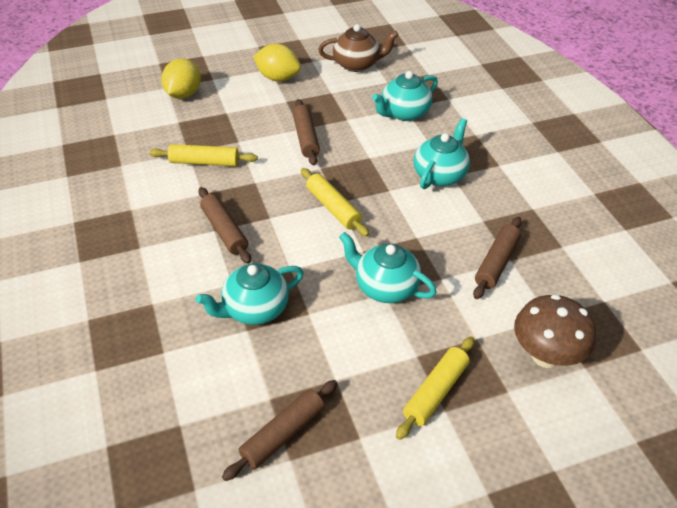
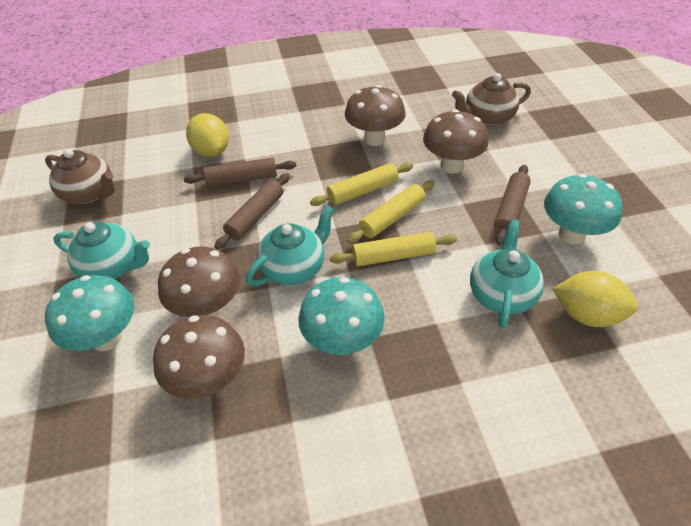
brown mushroom: [514,294,596,368] = 1 -> [153,315,245,399] [158,247,240,317] [345,85,406,146] [423,109,489,173] = 4
brown rolling pin: [198,187,251,264] [222,380,338,481] [293,99,320,165] [473,217,522,299] = 4 -> [184,158,296,187] [214,173,290,249] [494,165,531,245] = 3
brown teapot: [318,24,399,72] = 1 -> [45,149,115,204] [452,73,531,126] = 2
turquoise mushroom: none = 0 -> [45,275,135,351] [298,277,385,355] [544,174,623,244] = 3
turquoise teapot: [196,263,304,325] [339,232,437,303] [372,71,438,121] [413,118,470,189] = 4 -> [53,222,150,279] [246,205,334,286] [470,219,544,328] = 3

